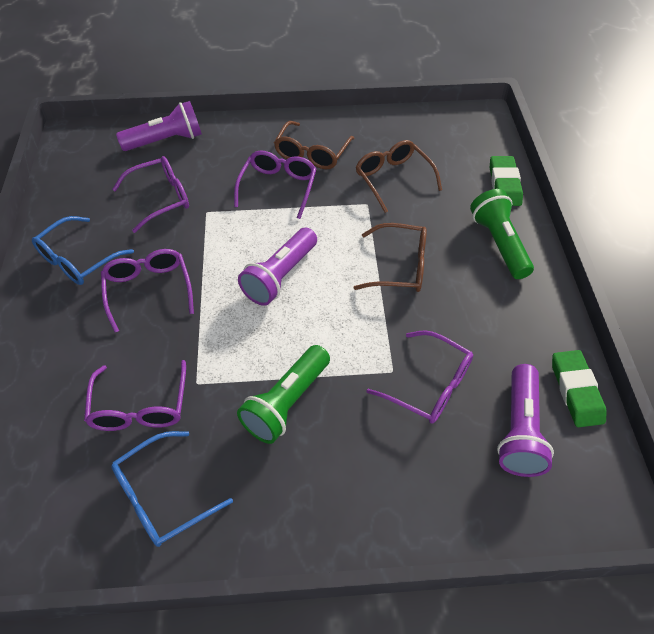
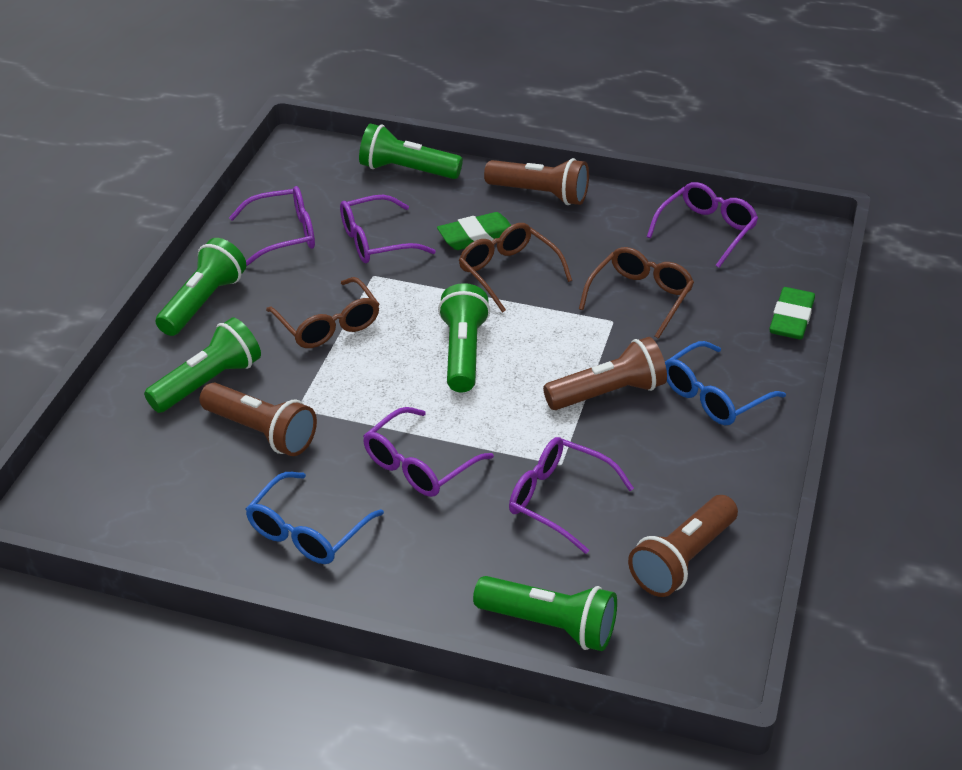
brown flashlight: none = 0 -> [199,382,317,456] [484,158,589,205] [543,337,667,410] [628,495,738,597] = 4
green flashlight: [237,345,330,444] [470,189,534,279] = 2 -> [144,318,261,413] [155,238,247,336] [359,124,463,179] [438,283,490,393] [473,576,617,651] = 5
purple flashlight: [116,101,202,151] [238,228,317,306] [497,364,554,477] = 3 -> none = 0

